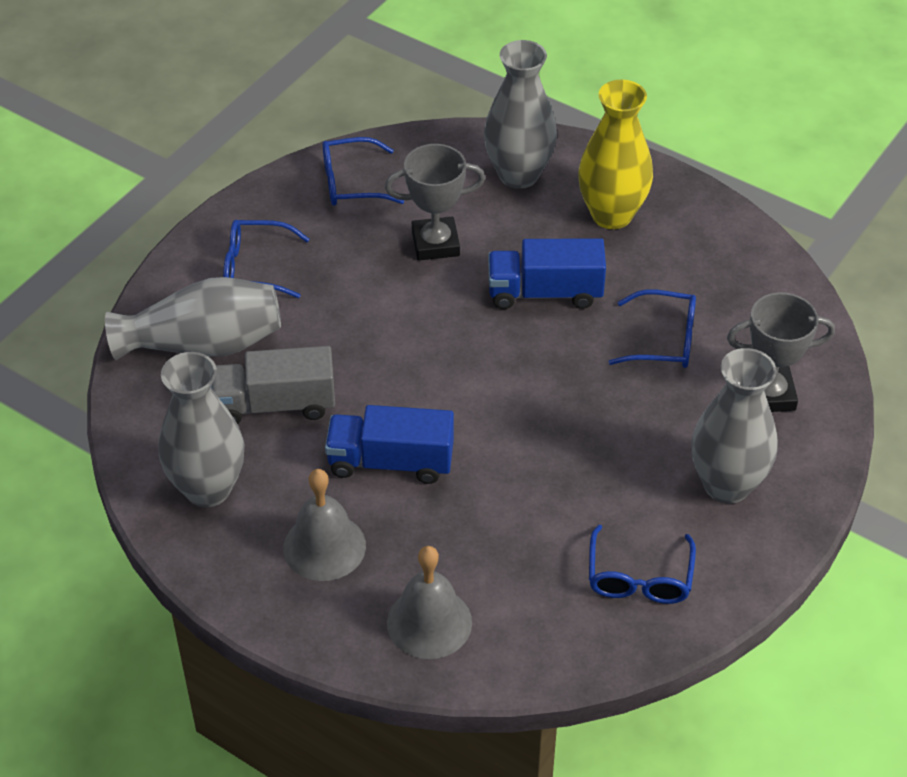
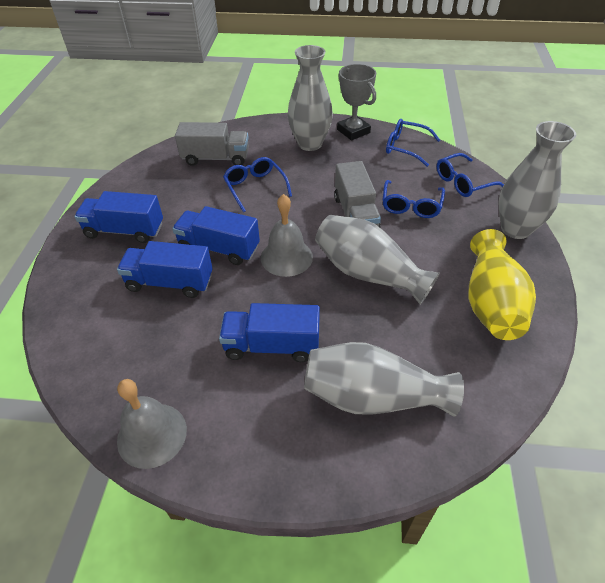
blue truck: [325,405,454,484] [488,238,606,309] = 2 -> [74,191,163,243] [117,241,213,298] [172,206,260,265] [219,303,320,362] = 4
grey trophy: [385,144,485,260] [727,292,835,412] = 2 -> [337,64,376,140] = 1
grey truck: [211,346,335,424] = 1 -> [175,122,249,166] [334,161,381,228] = 2

